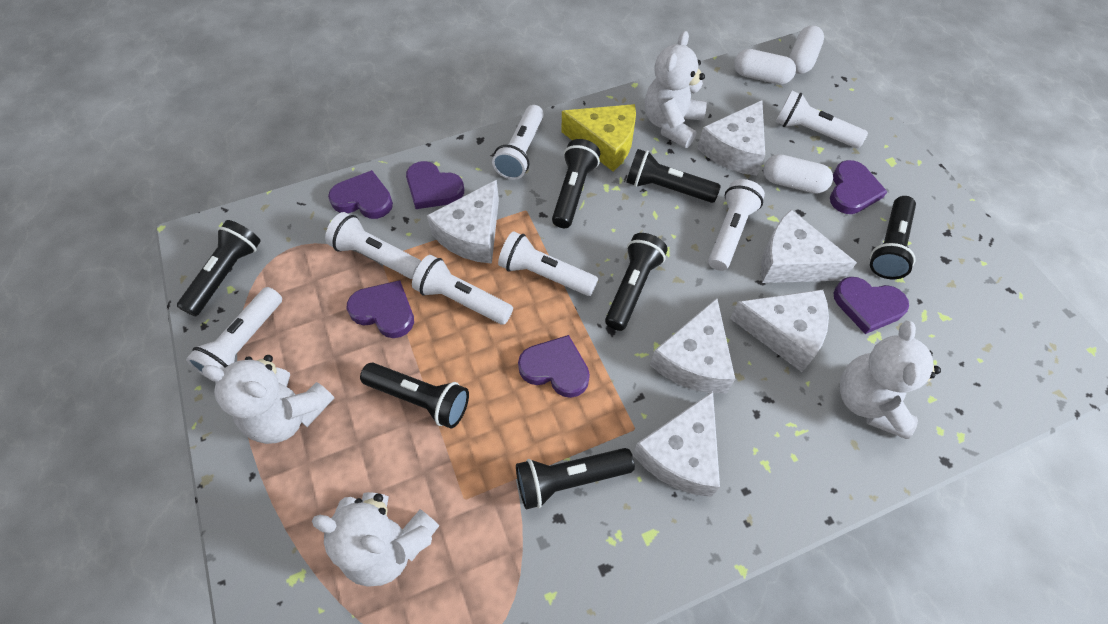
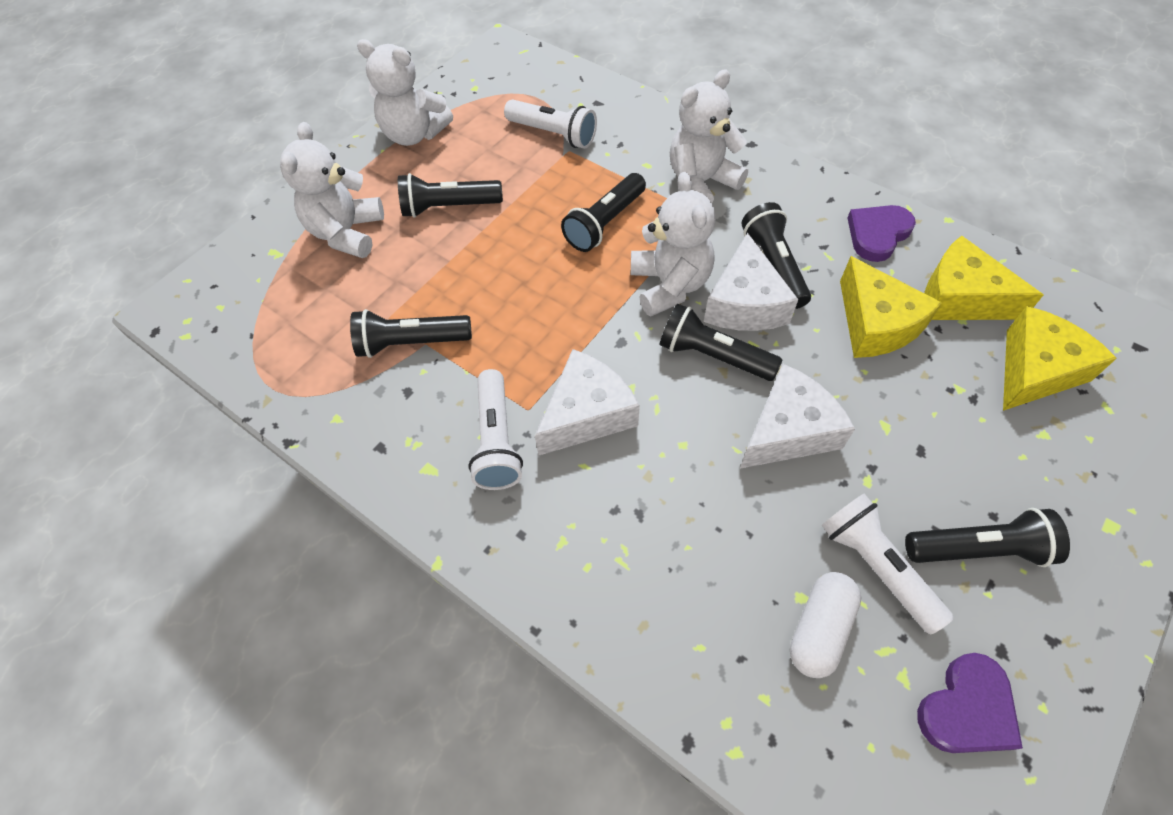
black flashlight: [177,220,261,316] [360,363,469,428] [516,448,635,510] [552,139,600,228] [605,233,668,331] [626,149,721,203] [870,196,916,279] = 7 -> [350,309,472,358] [398,173,503,218] [561,173,646,252] [660,304,782,381] [741,202,811,309] [905,508,1070,567] = 6
purple heart: [328,170,393,219] [347,280,414,338] [406,161,464,209] [518,335,590,398] [830,160,888,214] [834,277,909,334] = 6 -> [847,205,916,262] [917,653,1023,753] = 2
white capsule: [734,49,796,84] [763,154,833,194] [789,25,824,74] = 3 -> [790,572,861,678] = 1
white cheese: [427,180,499,264] [633,391,720,497] [650,298,735,393] [697,100,765,176] [730,289,829,372] [761,210,857,283] = 6 -> [535,349,640,455] [704,232,798,331] [740,364,855,469] = 3
white flashlight: [186,287,282,382] [325,212,421,279] [412,255,513,325] [492,105,544,180] [498,231,598,296] [708,179,765,271] [776,91,868,148] = 7 -> [468,369,523,490] [504,99,597,149] [821,494,954,635] = 3
yellow cheese: [562,104,636,172] = 1 -> [840,256,942,358] [924,235,1043,320] [1003,306,1117,411] = 3

